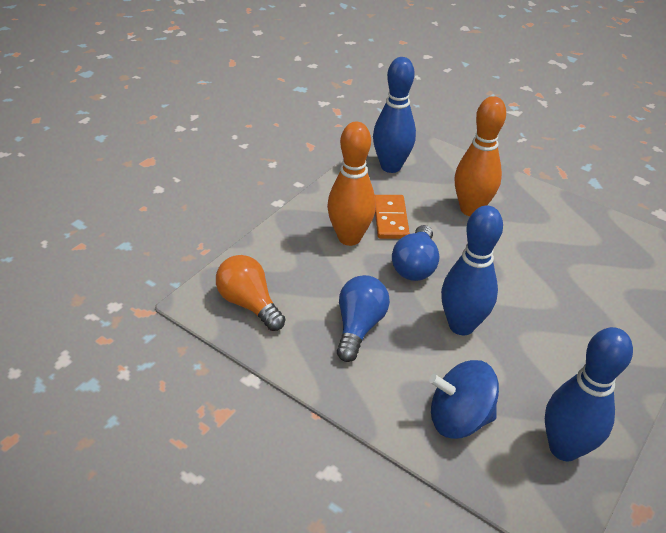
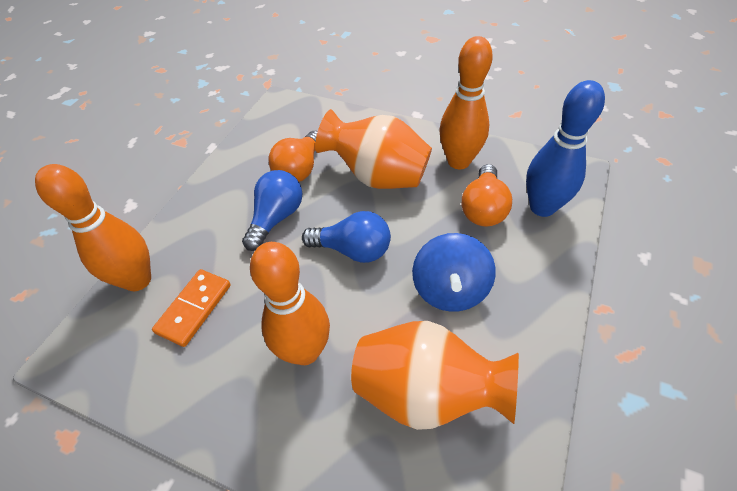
blue bowling pin: [373,57,416,173] [441,205,503,335] [545,327,633,461] = 3 -> [526,80,605,217] = 1
orange bowling pin: [327,122,376,246] [455,96,506,216] = 2 -> [35,164,151,291] [250,242,330,365] [439,36,493,169] = 3
orange light bulb: [216,255,285,331] = 1 -> [269,131,318,182] [462,164,512,226] = 2
orange vase: none = 0 -> [315,109,432,189] [351,321,519,430] = 2

